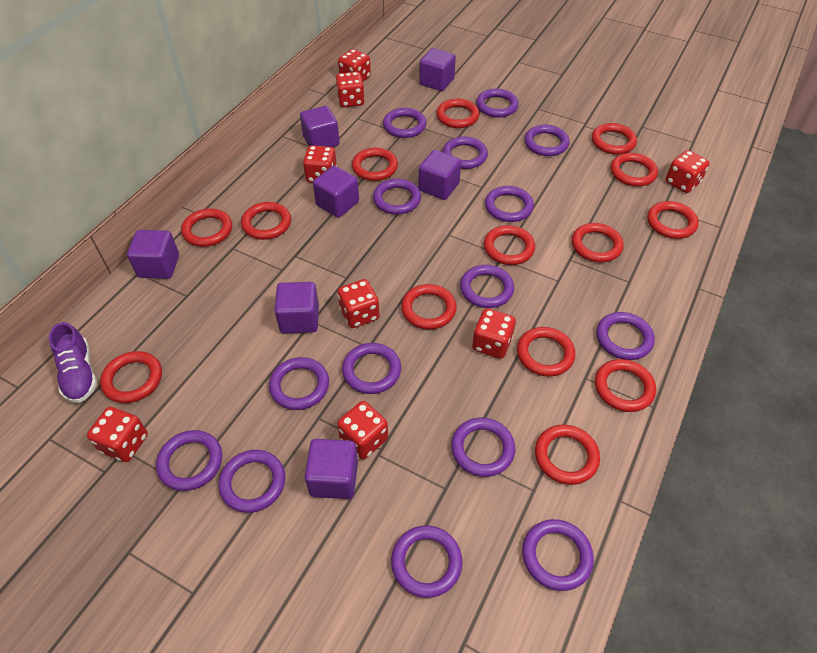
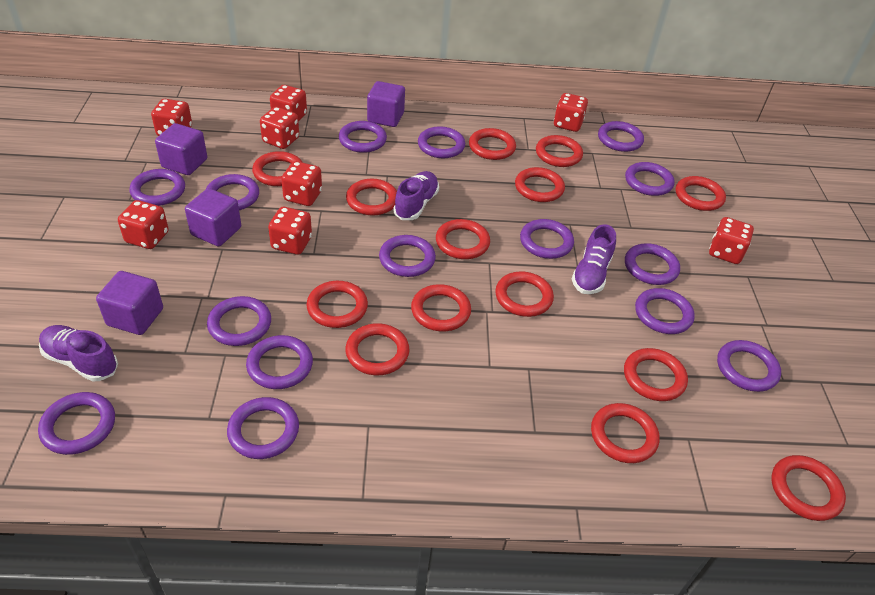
purple cube: [127,230,179,279] [275,282,319,333] [300,106,340,147] [305,439,358,499] [313,166,359,218] [418,150,461,200] [419,48,456,91] = 7 -> [96,271,163,335] [155,123,207,175] [185,188,241,246] [367,81,405,127] = 4
purple shoe: [49,322,97,403] = 1 -> [39,325,118,382] [393,171,439,220] [572,224,616,294] = 3

